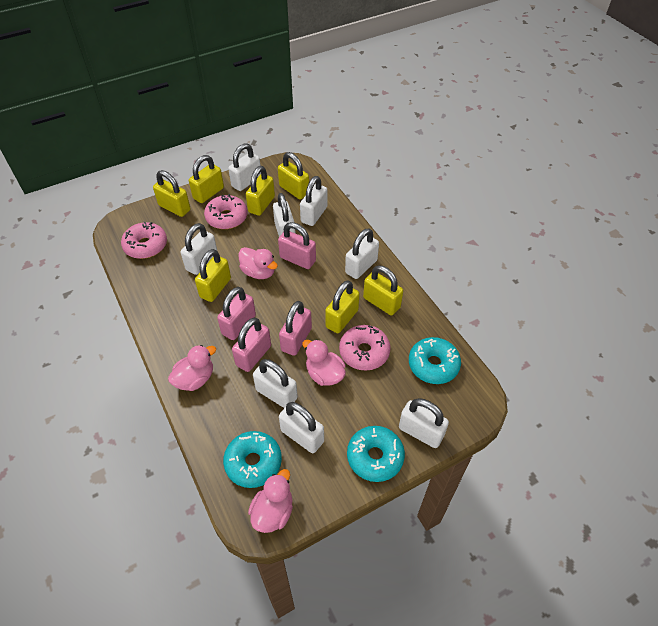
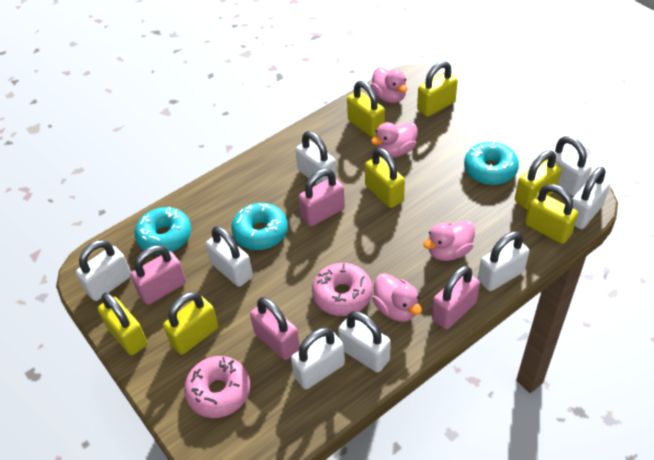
pink donut: [121,221,167,259] [204,194,248,229] [339,325,390,371] = 3 -> [184,356,250,418] [312,263,372,316] = 2

